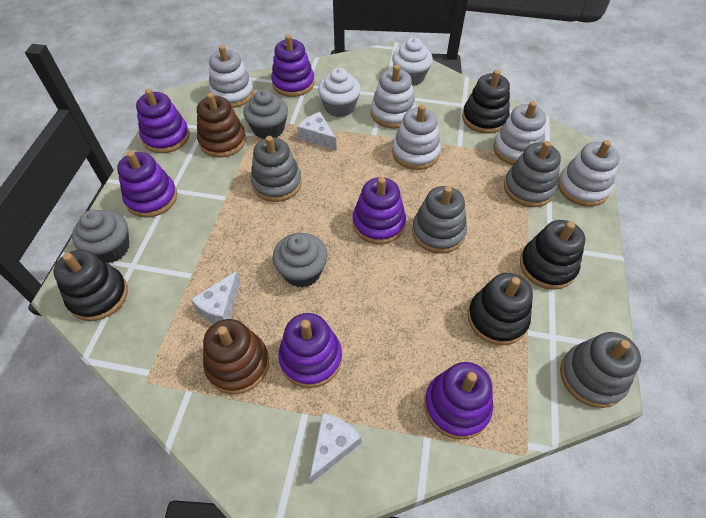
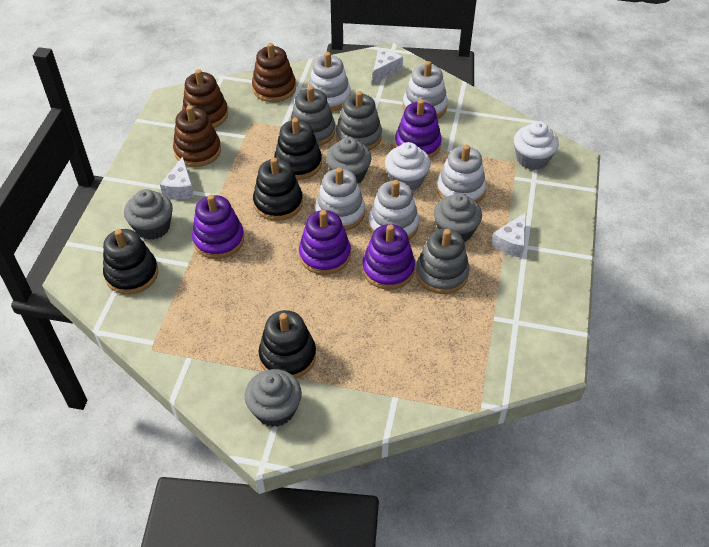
brown stacking toy: [197,93,246,158] [203,319,269,394] = 2 -> [173,105,221,167] [182,69,228,128] [252,43,296,102] = 3
grey cupcake: [72,210,129,263] [243,90,288,139] [273,233,328,288] = 3 -> [124,189,173,240] [245,369,302,427] [326,137,371,183] [434,193,482,242] = 4
grey stacking toy: [251,136,302,202] [412,186,467,254] [504,141,561,207] [560,332,641,408] = 4 -> [290,86,335,146] [336,91,382,150] [416,229,470,294] = 3
purple stacking toy: [117,151,177,218] [136,89,190,153] [271,35,315,97] [278,313,342,388] [353,177,406,244] [424,362,493,440] = 6 -> [192,195,244,259] [299,210,351,275] [362,224,415,290] [395,99,442,158] = 4

